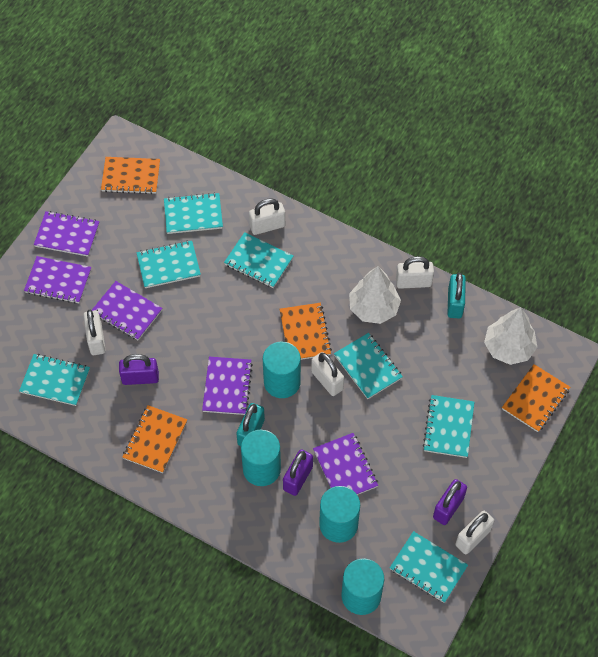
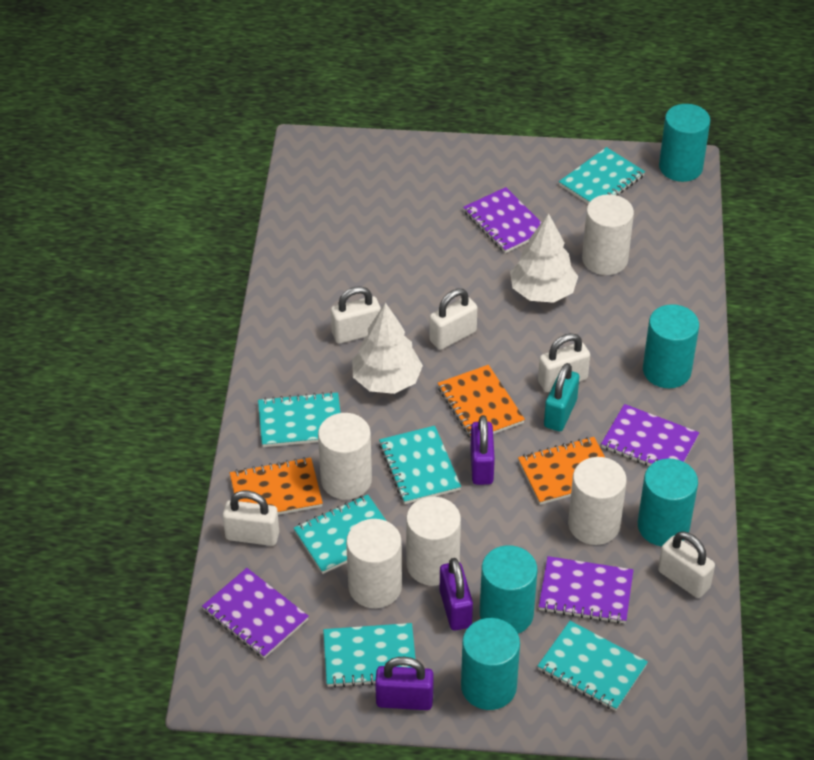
orange notebook: [101,157,160,194] [122,405,187,473] [280,303,332,360] [502,364,570,432] = 4 -> [230,457,323,515] [438,365,525,438] [518,437,605,505] = 3
purple notebook: [24,256,91,304] [34,211,100,257] [92,281,162,340] [202,357,253,415] [313,433,378,495] = 5 -> [202,568,309,659] [463,187,542,253] [539,556,633,624] [601,404,699,466] = 4
turquoise cylinder: [241,430,281,486] [263,341,301,398] [319,486,360,543] [341,558,384,615] = 4 -> [461,618,520,710] [480,545,537,634] [638,459,698,546] [643,304,699,388] [659,104,710,182] = 5
turquoise notebook: [19,354,90,406] [137,241,201,288] [164,192,223,234] [224,232,293,288] [334,333,403,399] [390,531,468,603] [423,395,474,458] = 7 -> [258,392,341,447] [294,494,386,574] [323,623,416,688] [379,426,461,504] [538,621,648,711] [559,147,645,204] = 6
turquoise padlock: [236,403,265,446] [447,273,466,318] = 2 -> [544,363,579,431] = 1
white cylinder: none = 0 -> [318,413,372,500] [346,519,402,608] [406,497,461,586] [568,457,627,545] [582,194,634,275] = 5

